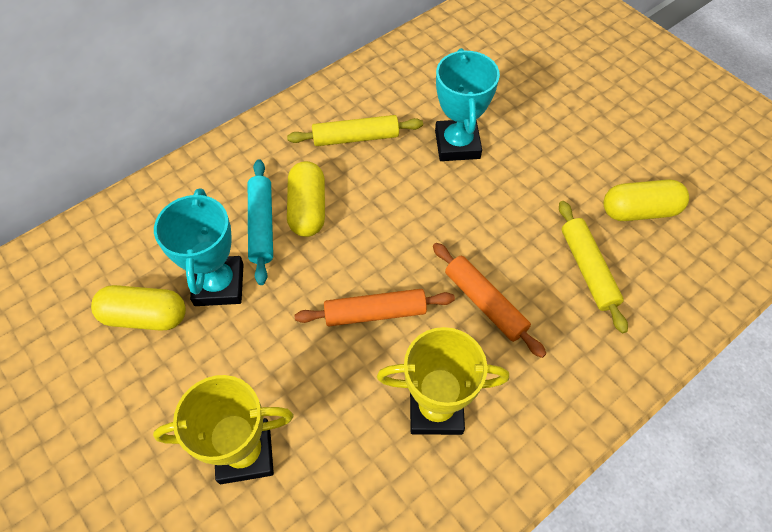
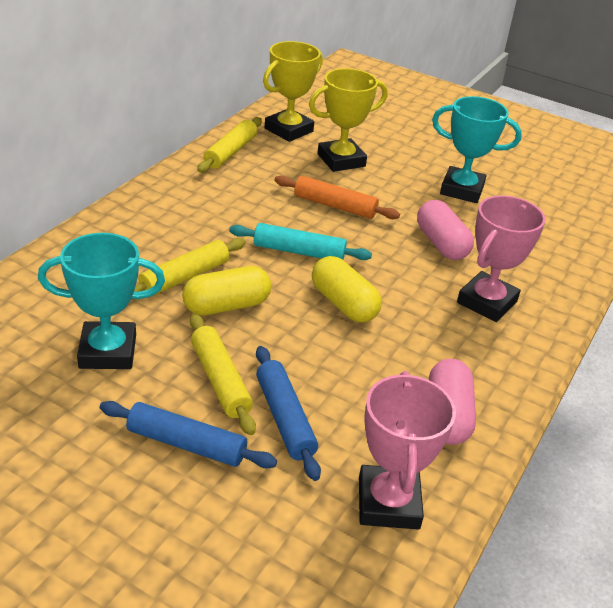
blue rolling pin: none = 0 -> [100,401,277,468] [256,346,321,481] = 2
orange rolling pin: [295,289,455,326] [433,243,546,358] = 2 -> [274,175,400,219] = 1
pink capsule: none = 0 -> [417,200,474,260] [429,359,476,445] = 2
pink trophy: none = 0 -> [359,371,456,530] [457,195,546,322] = 2
yellow capsule: [91,285,186,331] [287,161,325,237] [603,179,689,221] = 3 -> [182,266,271,316] [312,256,382,323] = 2
yellow rolling pin: [287,115,423,146] [559,201,628,333] = 2 -> [134,238,246,297] [190,314,256,435] [197,117,262,173] = 3

